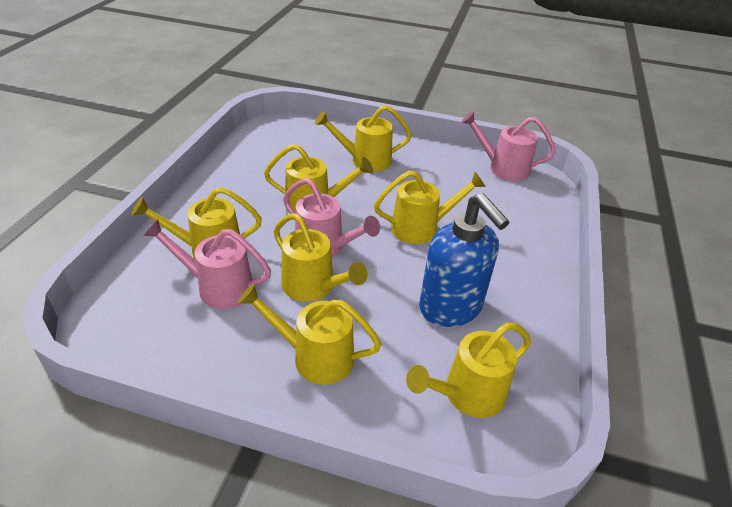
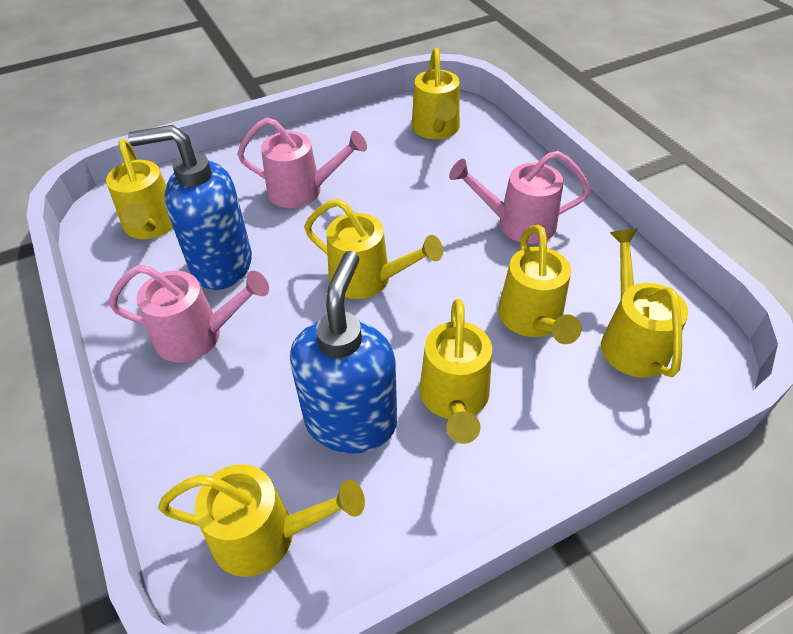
blue soap dispenser: [419,193,509,327] = 1 -> [128,125,252,290] [290,251,397,454] = 2

